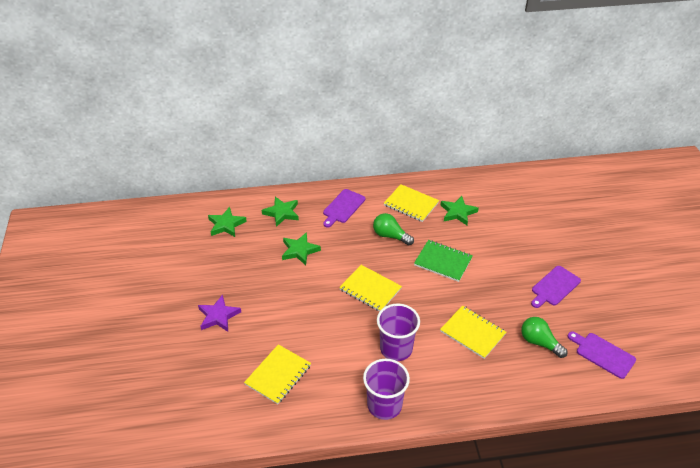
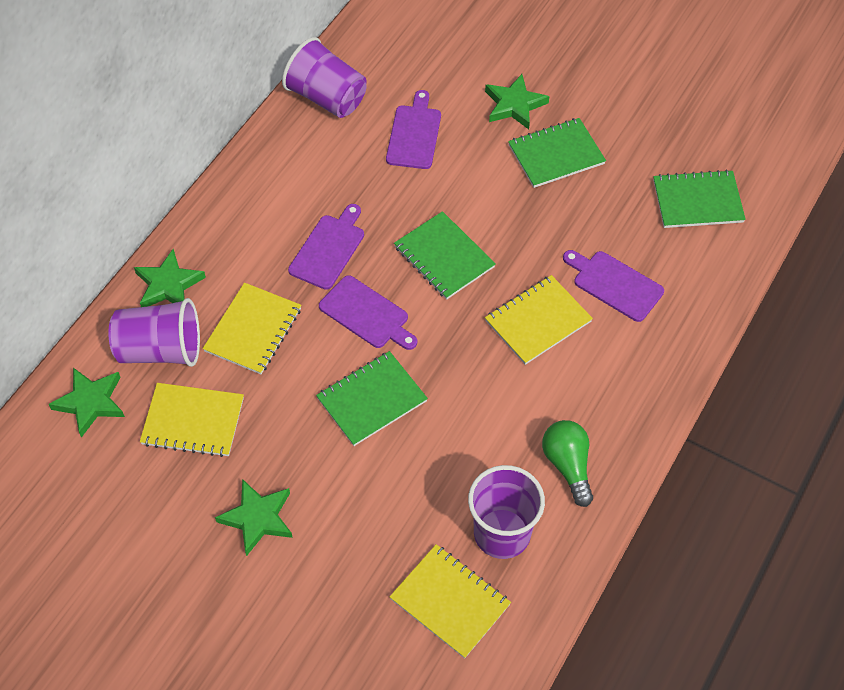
green light bulb: [373,213,414,245] [521,317,567,358] = 2 -> [542,420,593,507] = 1
green notebook: [414,240,473,282] = 1 -> [316,351,428,446] [394,211,496,300] [508,118,606,188] [653,169,746,228] = 4
purple cup: [363,359,410,420] [377,303,420,361] = 2 -> [109,298,200,367] [282,37,367,118] [468,465,545,559] = 3
purple cutting board: [323,189,365,227] [531,266,581,308] [568,331,636,379] = 3 -> [288,204,364,290] [319,275,417,350] [386,90,441,169] [563,250,664,322] = 4
purple star: [198,295,241,332] = 1 -> none = 0

